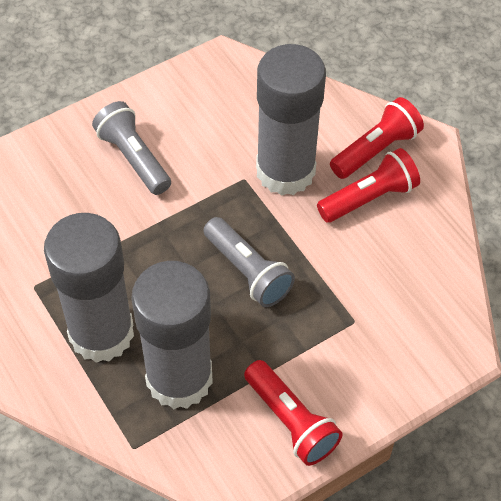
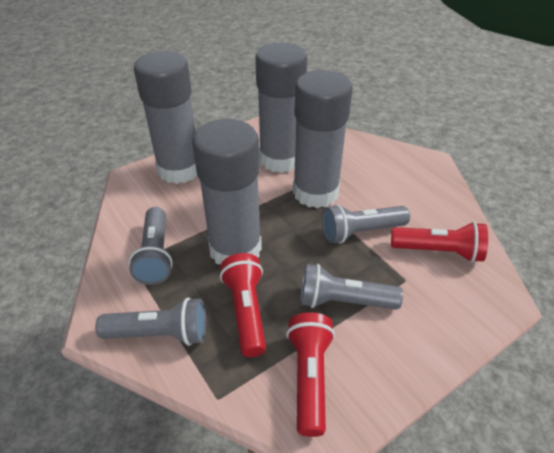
grey flashlight: [92,101,171,195] [203,217,295,307] = 2 -> [95,298,206,346] [129,207,173,285] [300,264,403,310] [322,204,410,243] = 4
grey glue stick: [44,213,134,363] [131,261,213,409] [256,44,326,195] = 3 -> [134,51,198,184] [192,119,262,265] [255,43,307,173] [293,70,352,208] = 4

